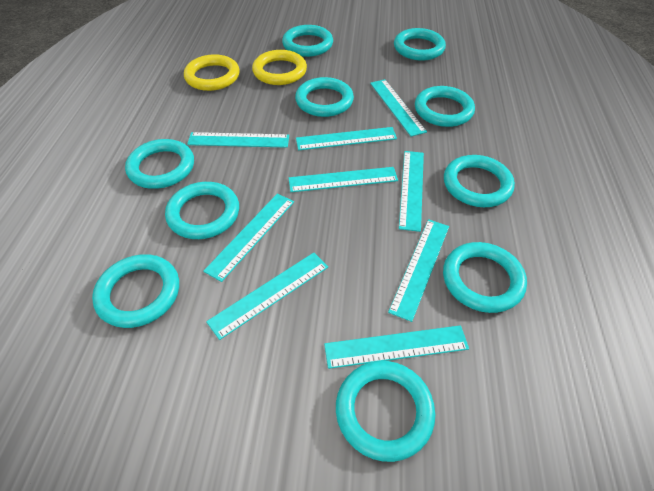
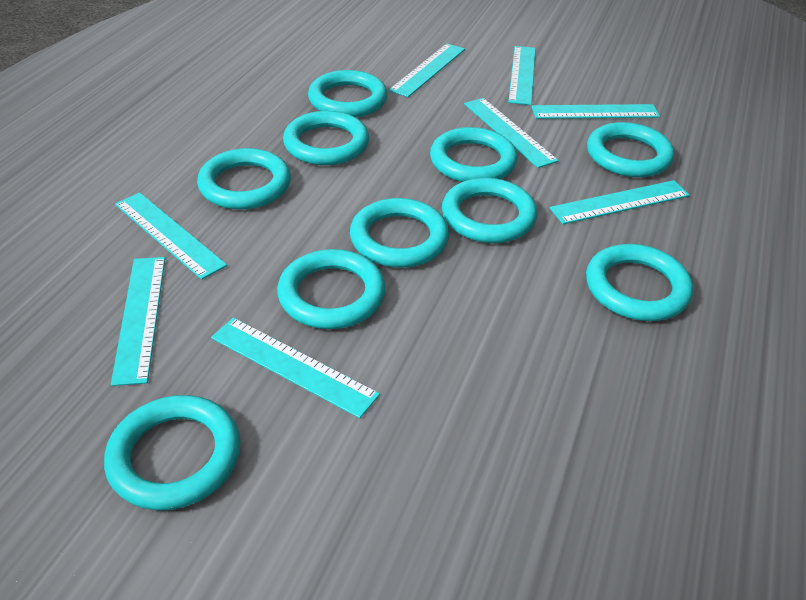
turquoise ruler: [187,132,289,148] [203,193,294,282] [206,253,328,340] [288,167,398,192] [296,127,397,150] [324,325,469,369] [370,79,427,137] [388,219,449,322] [399,151,424,232] = 9 -> [111,257,165,386] [115,192,227,280] [211,318,380,418] [389,43,465,97] [464,98,559,168] [508,46,536,105] [531,104,660,119] [550,180,690,224] = 8
yellow ring: [184,54,240,91] [252,50,307,85] = 2 -> none = 0

